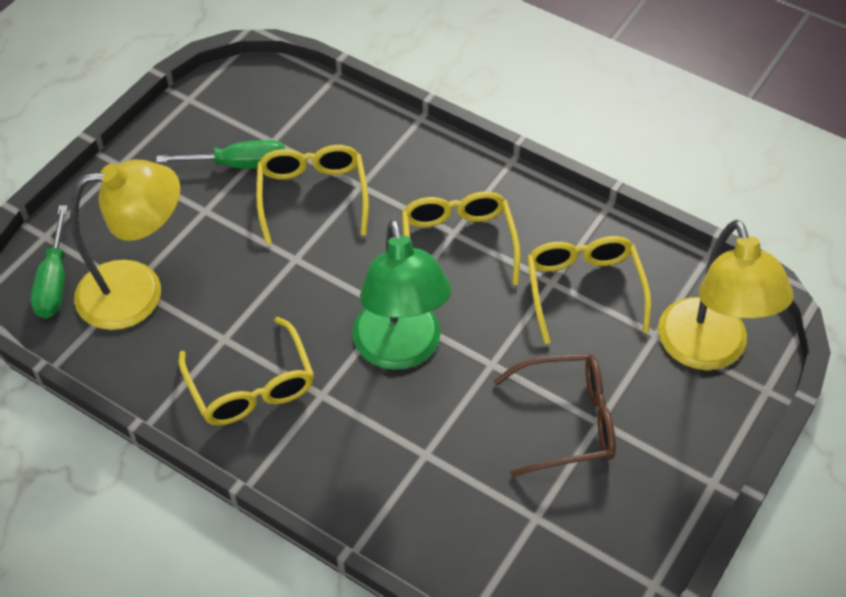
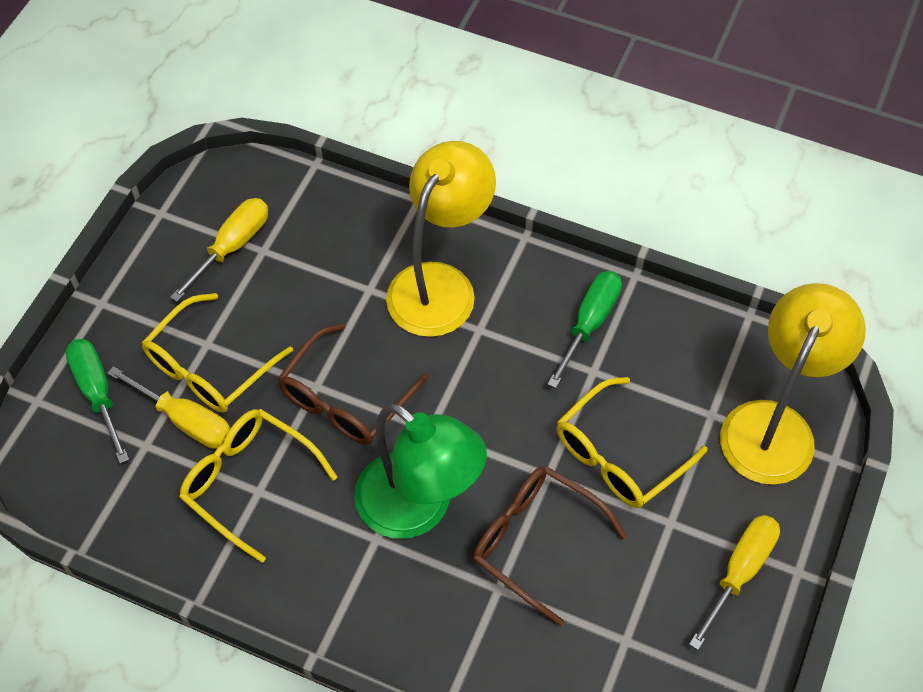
brown glasses: [493,354,616,477] = 1 -> [277,323,429,445] [473,466,627,626] = 2
yellow glasses: [179,317,314,425] [256,145,369,244] [402,191,520,285] [527,236,651,344] = 4 -> [142,293,293,413] [179,409,337,563] [557,377,708,508] = 3
yellow screwdriver: none = 0 -> [107,366,230,449] [170,198,268,302] [689,515,780,650] = 3

